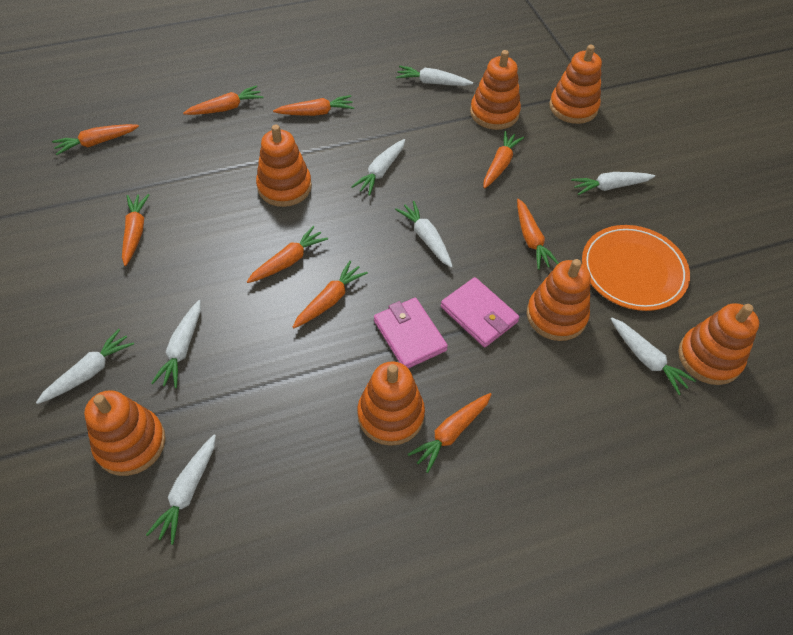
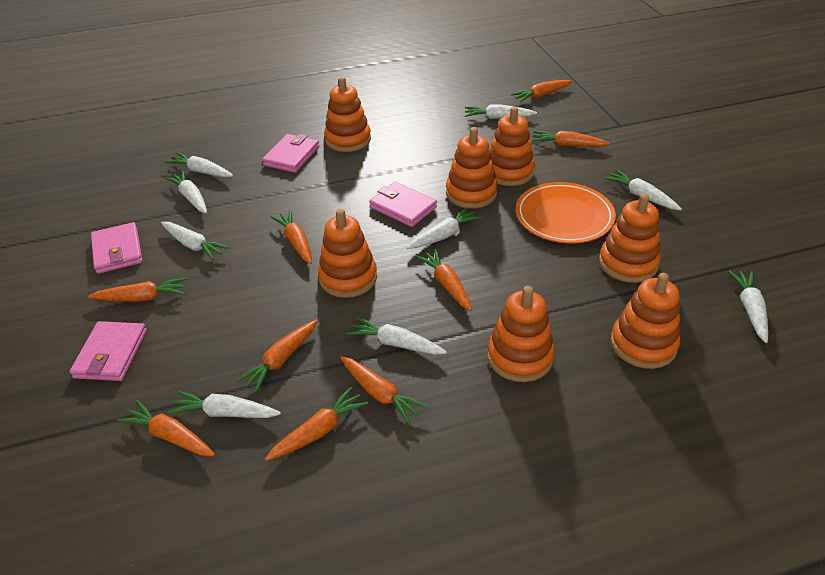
pink wallet: [374,298,448,369] [441,277,520,347] = 2 -> [70,321,147,381] [91,222,143,274] [262,134,319,173] [369,182,437,227] = 4
white carrot: [36,329,134,404] [146,435,216,545] [151,300,201,388] [351,139,405,196] [395,201,453,268] [396,65,473,86] [571,172,655,195] [611,318,696,395] = 8 -> [161,222,229,260] [165,152,233,178] [165,171,207,214] [168,391,281,418] [346,317,447,355] [407,207,481,249] [465,104,537,119] [604,170,682,210] [728,270,768,343] = 9

